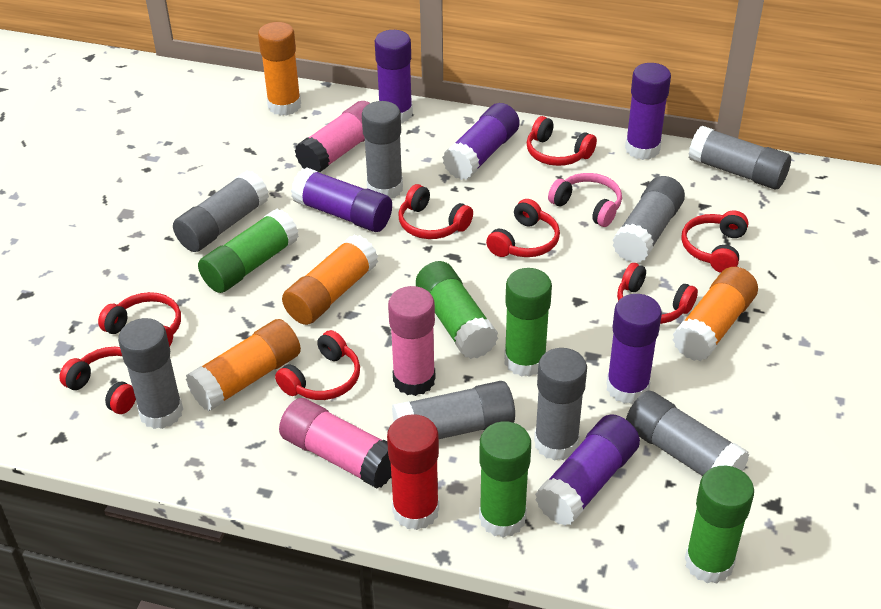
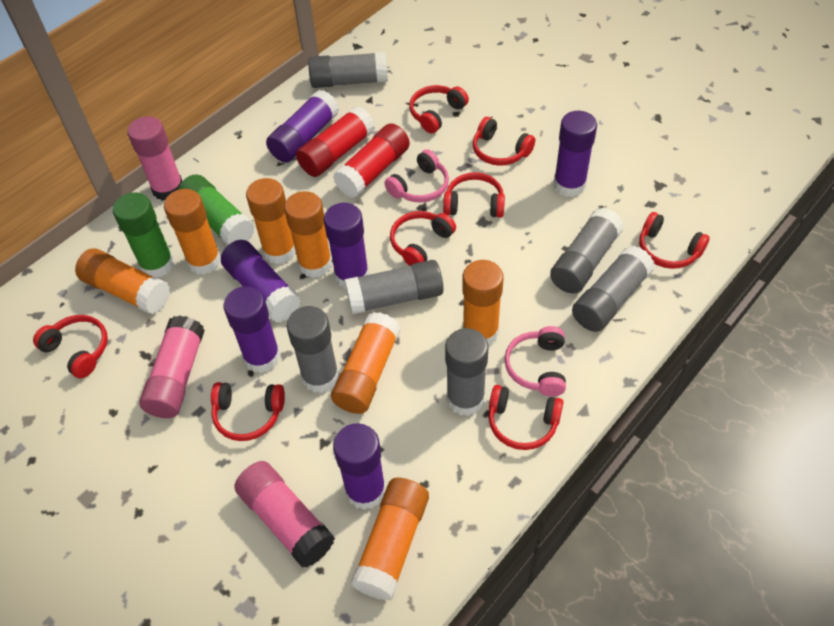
green glue stick: [198,209,299,293] [416,261,498,359] [479,421,531,538] [504,268,552,377] [685,466,754,584] = 5 -> [113,192,174,277] [178,174,255,245] = 2
grey glue stick: [118,318,183,429] [173,170,269,252] [362,101,403,198] [392,381,515,439] [534,348,587,461] [612,176,685,263] [626,390,749,476] [689,126,791,189] = 8 -> [287,306,339,393] [308,52,388,88] [344,260,444,314] [445,328,488,416] [550,208,624,294] [572,246,655,332] = 6
orange glue stick: [186,319,301,411] [258,22,301,116] [282,234,378,325] [673,267,758,361] = 4 -> [75,248,170,314] [164,189,221,275] [246,178,296,264] [284,191,332,278] [331,312,401,414] [351,478,429,600] [462,260,503,345] = 7
pink headphones: [548,173,622,227] = 1 -> [384,149,449,203] [504,326,566,396] = 2
red glue stick: [387,414,439,530] = 1 -> [296,106,375,177] [333,123,410,198] = 2

